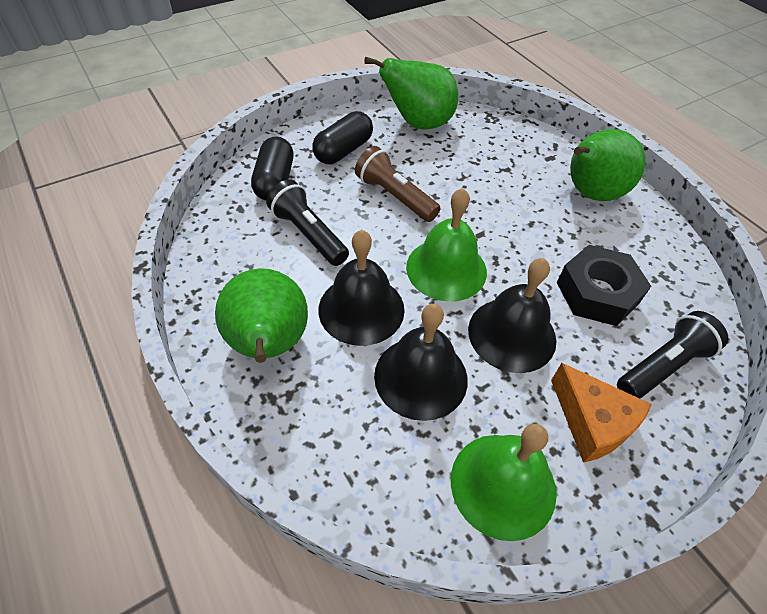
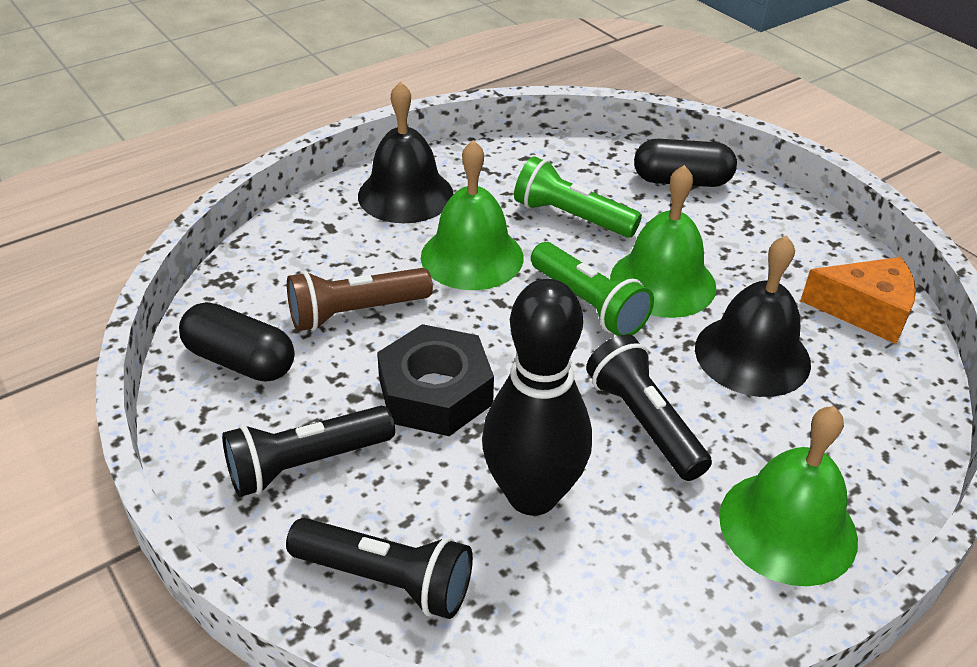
black bell: [319,230,405,346] [374,304,468,421] [468,258,557,373] = 3 -> [358,81,453,223] [695,235,811,397] = 2
black bowling pin: none = 0 -> [482,279,592,516] = 1
black flashlight: [266,179,349,266] [617,311,728,399] = 2 -> [222,406,395,497] [286,518,473,619] [586,334,712,481] = 3
green bell: [406,188,487,302] [451,424,557,541] = 2 -> [421,140,524,290] [610,165,716,318] [719,406,858,586] = 3
green flashlight: none = 0 -> [514,156,642,238] [531,242,654,336] = 2
green pear: [215,268,308,363] [364,57,458,130] [570,129,646,201] = 3 -> none = 0

